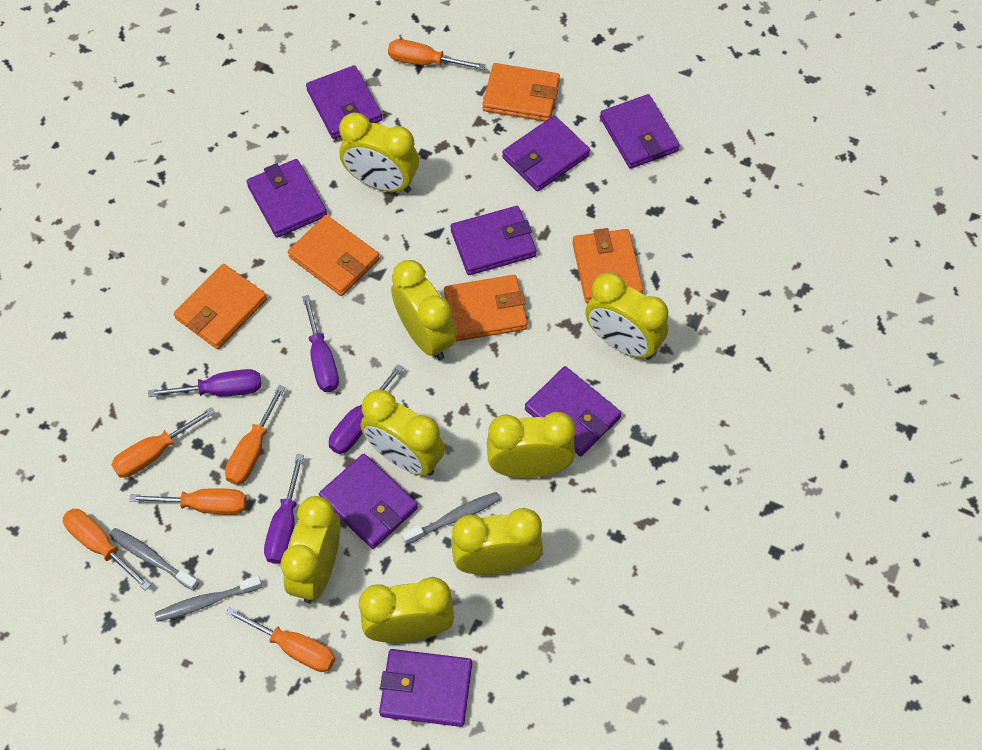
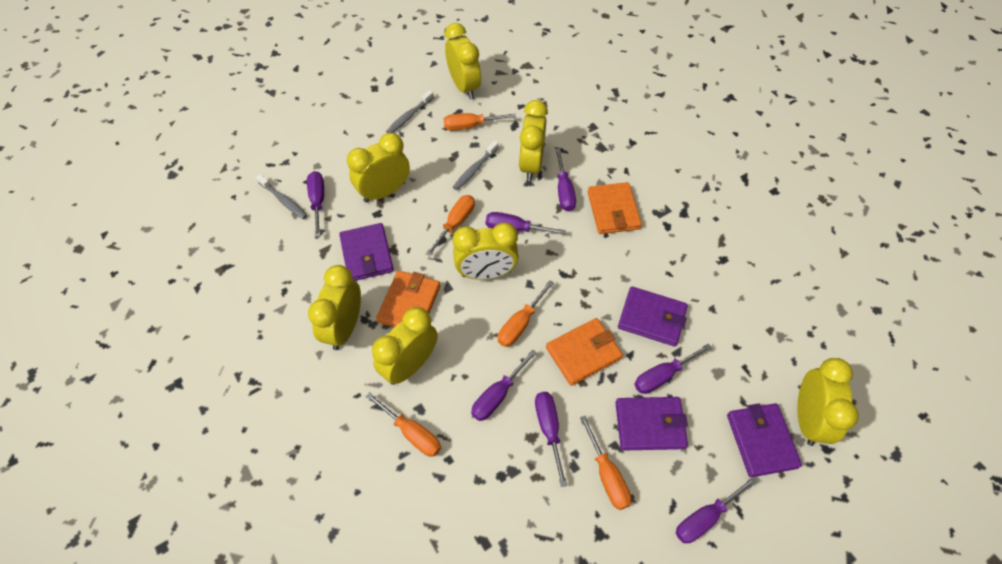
orange screwdriver: [63,509,151,591] [111,407,215,478] [129,488,247,515] [225,385,286,485] [225,607,335,672] [388,39,486,70] = 6 -> [365,392,441,457] [426,195,475,256] [444,113,516,131] [498,280,554,347] [580,416,631,510] = 5
orange wallet: [174,264,267,349] [288,215,380,296] [444,275,528,341] [483,63,560,121] [572,228,643,303] = 5 -> [376,270,440,327] [546,318,623,386] [588,182,642,234] = 3
purple screwdriver: [148,369,261,397] [264,454,304,564] [302,295,339,392] [329,364,404,454] = 4 -> [307,171,324,237] [471,349,537,421] [486,212,566,235] [535,392,567,487] [555,148,576,211] [634,343,712,394] [676,477,757,543] = 7
purple wallet: [247,159,327,238] [306,65,382,139] [319,454,418,549] [379,649,472,727] [451,206,537,275] [502,116,590,192] [525,366,621,456] [600,94,680,169] = 8 -> [339,223,394,281] [616,397,688,451] [618,286,688,346] [727,403,802,477] = 4
yellow clock: [281,496,340,603] [339,112,419,193] [359,577,454,643] [361,390,445,476] [391,260,456,360] [451,508,543,575] [487,412,576,478] [585,272,668,360] = 8 -> [308,265,361,350] [347,133,410,203] [372,307,438,385] [445,23,481,99] [453,223,519,280] [519,100,548,181] [797,358,859,446] = 7

